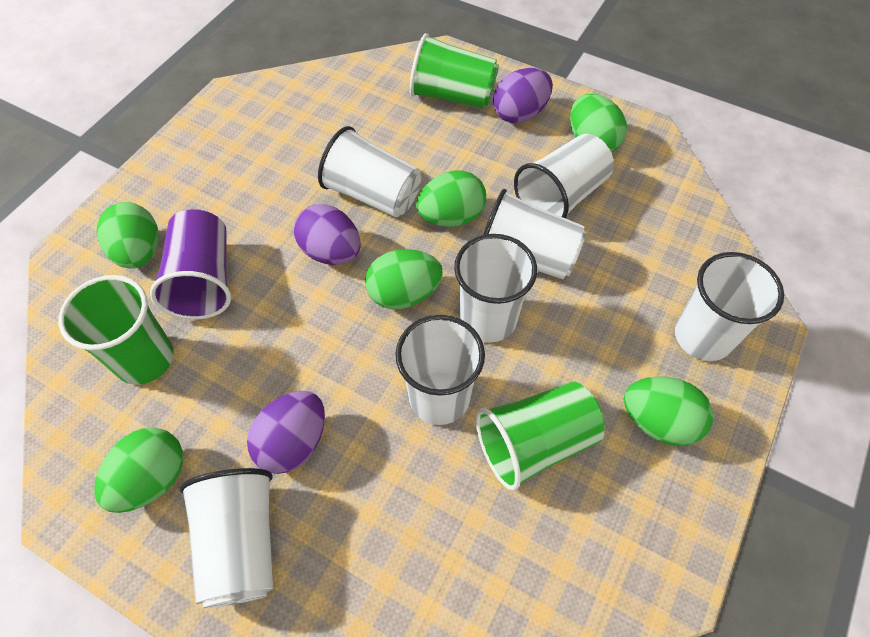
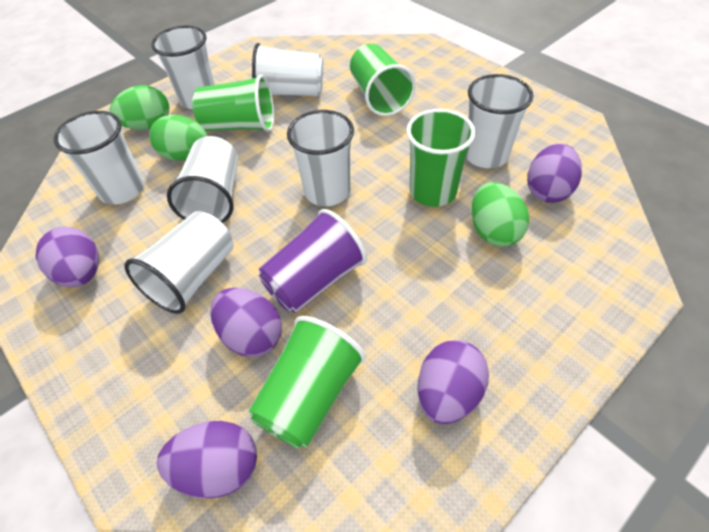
green cup: [58,275,174,385] [410,33,499,109] [476,382,605,491] = 3 -> [192,75,274,132] [248,316,366,449] [350,44,416,116] [406,109,475,207] = 4
green egg: [94,427,183,513] [97,202,159,269] [365,249,443,309] [416,171,486,227] [570,94,627,152] [624,376,713,446] = 6 -> [110,85,170,130] [149,115,207,161] [471,182,529,247] = 3
purple egg: [247,391,325,474] [294,204,360,265] [493,68,553,123] = 3 -> [36,227,99,288] [157,421,257,499] [210,288,282,357] [418,340,489,424] [527,144,582,203] = 5

